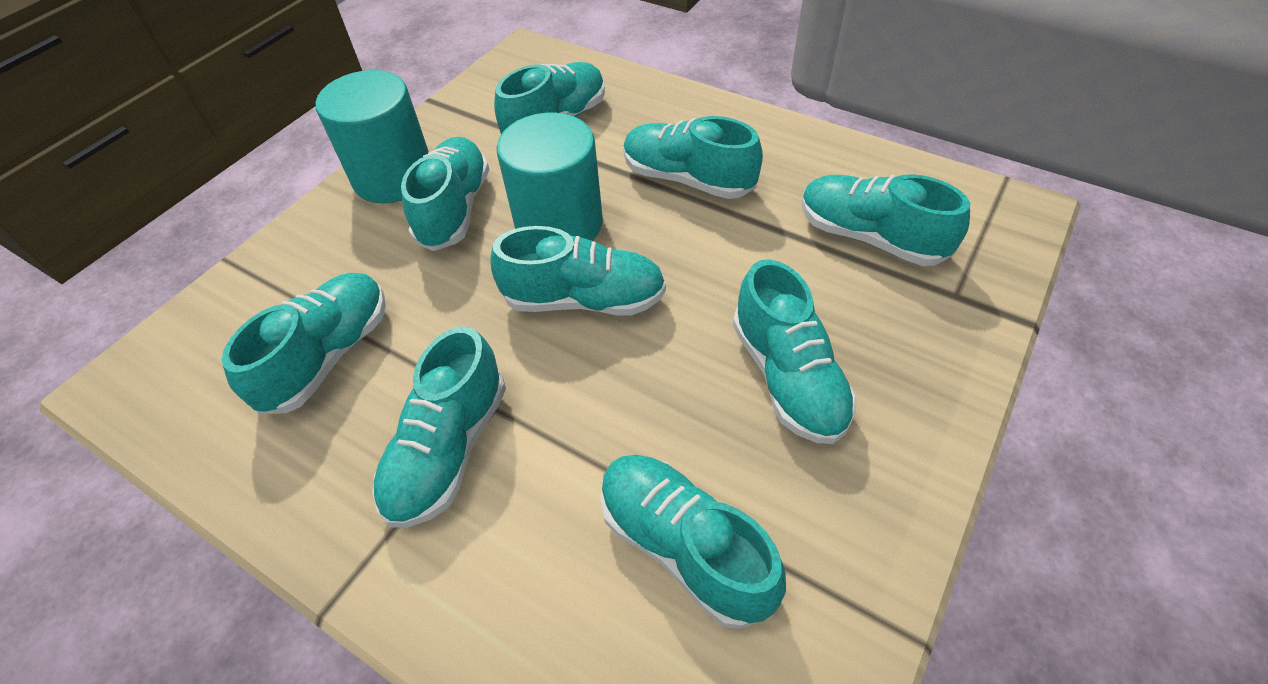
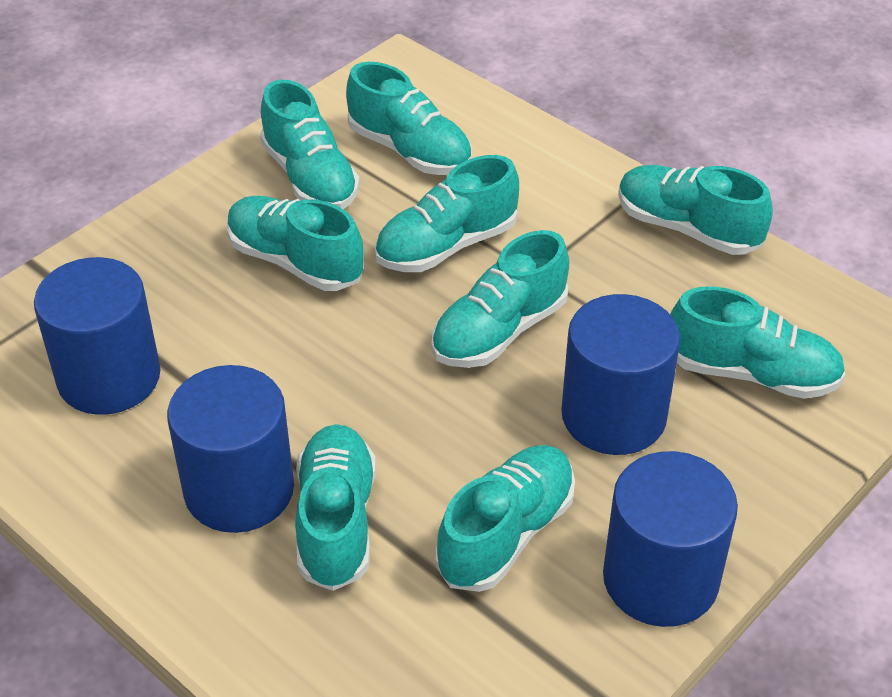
blue cylinder: none = 0 -> [34,257,161,415] [167,365,294,533] [561,294,680,455] [603,451,738,627] = 4
turquoise cylinder: [316,70,429,203] [496,113,603,241] = 2 -> none = 0

